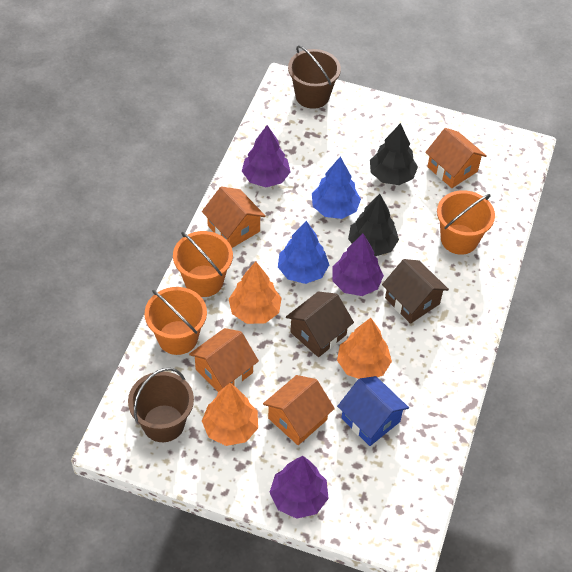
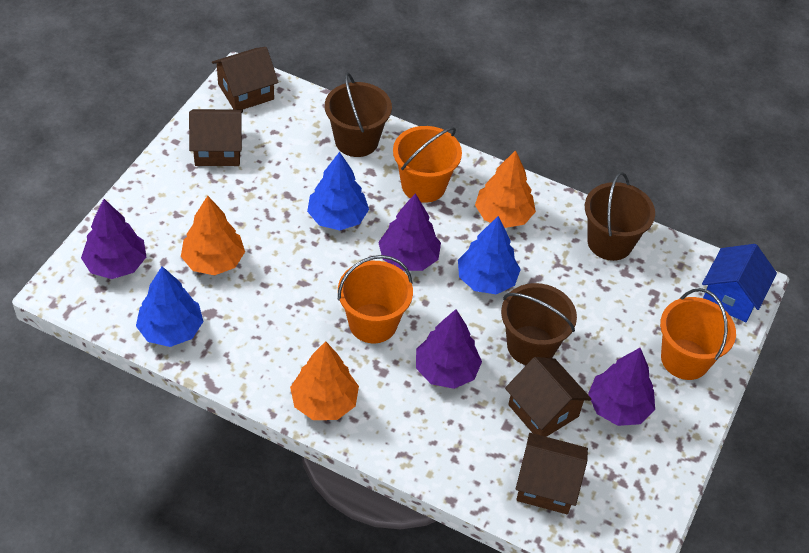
black tree: [348,194,399,256] [370,123,418,185] = 2 -> none = 0
blue tree: [278,221,329,284] [312,157,361,219] = 2 -> [136,266,203,347] [307,152,369,230] [458,216,521,294] = 3
brown bucket: [128,368,194,442] [288,45,341,109] = 2 -> [325,72,392,157] [501,283,577,365] [585,172,655,261] = 3
brown house: [286,292,354,357] [382,259,449,324] = 2 -> [189,109,243,166] [212,47,279,110] [505,357,591,437] [516,433,588,514] = 4
orange house: [189,328,259,392] [202,186,266,248] [263,375,335,445] [425,128,487,188] = 4 -> none = 0
purple tree: [242,125,291,187] [269,456,329,519] [332,234,384,296] = 3 -> [81,199,146,279] [378,193,441,271] [416,309,482,389] [588,348,655,426] = 4

